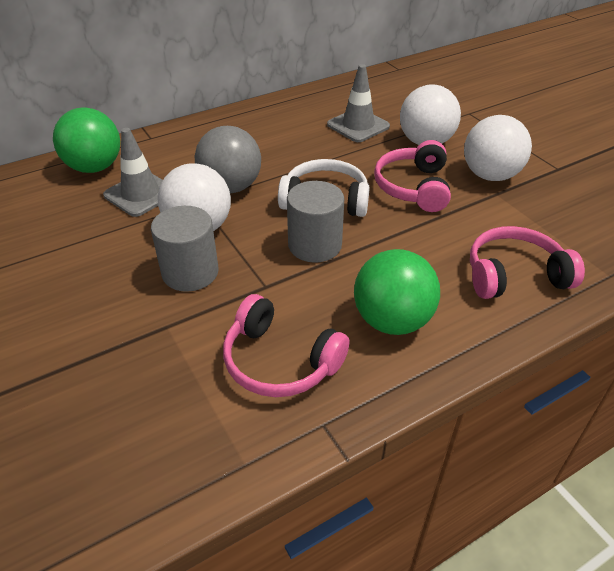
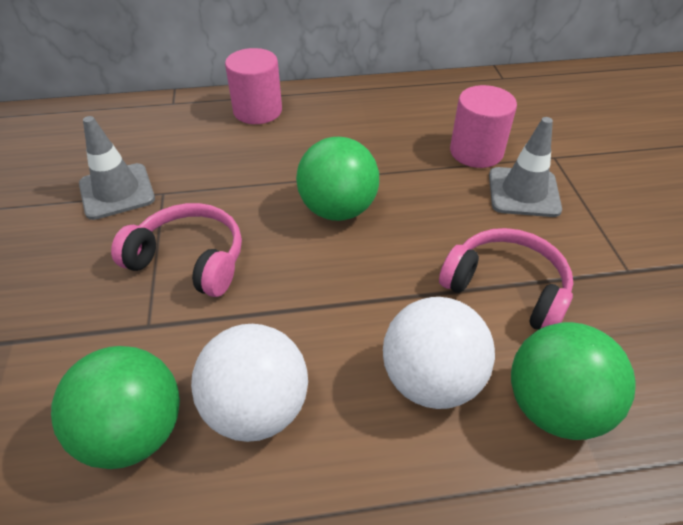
green ball: [53,107,120,173] [354,249,440,335] = 2 -> [51,346,180,469] [296,137,379,221] [511,322,635,440] = 3
grey ball: [195,126,261,193] = 1 -> none = 0
grey cylinder: [151,206,219,292] [287,181,344,263] = 2 -> none = 0
pink cylinder: none = 0 -> [225,48,282,124] [450,85,517,168] = 2
pink headphones: [223,294,350,397] [374,140,451,212] [470,226,585,299] = 3 -> [111,203,242,297] [439,228,573,330] = 2
white ball: [157,163,231,231] [400,84,461,145] [464,115,532,181] = 3 -> [191,324,308,442] [383,297,495,409] = 2
white headphones: [278,159,370,217] = 1 -> none = 0

